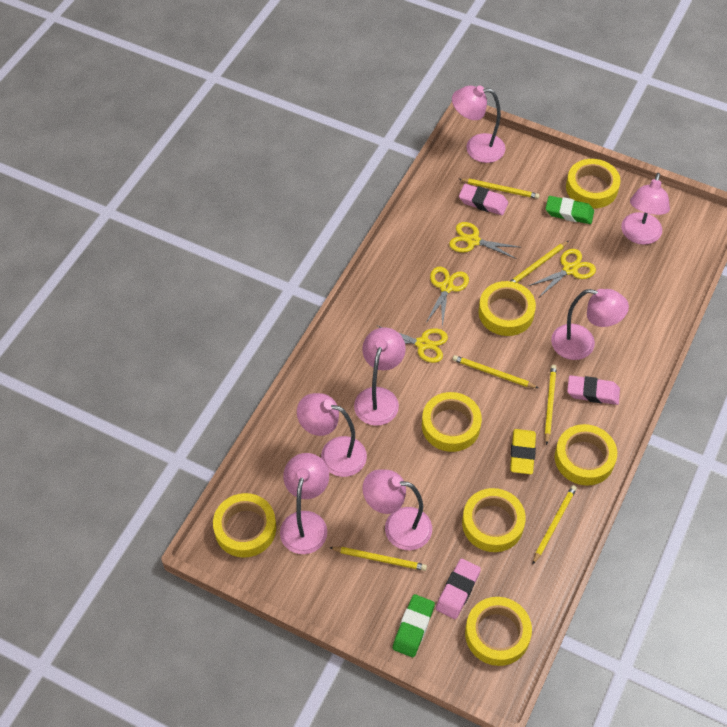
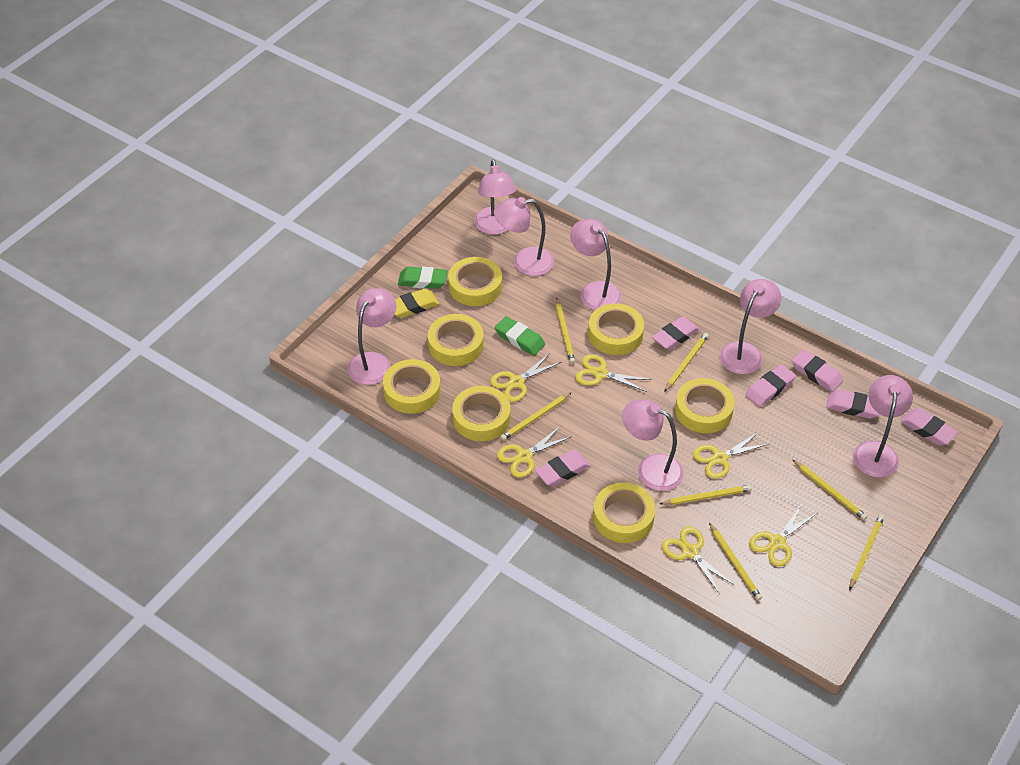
pink eraser: [436,558,481,619] [459,184,508,215] [567,375,620,405] = 3 -> [535,450,590,487] [652,316,700,350] [746,364,796,407] [792,350,843,392] [826,389,880,419] [900,408,958,446] = 6
yellow pencil: [329,547,427,571] [452,355,538,388] [459,178,540,199] [510,241,569,283] [533,485,577,564] [545,365,557,445] = 6 -> [500,392,572,441] [556,298,575,364] [660,485,752,505] [664,333,709,392] [709,523,762,601] [793,460,867,520] [849,515,884,590] = 7
yellow scissors: [376,325,448,363] [426,267,469,327] [449,222,522,259] [528,249,596,297] = 4 -> [490,353,561,402] [497,426,572,478] [575,354,652,392] [662,526,735,594] [693,432,768,479] [749,504,817,566] = 6

